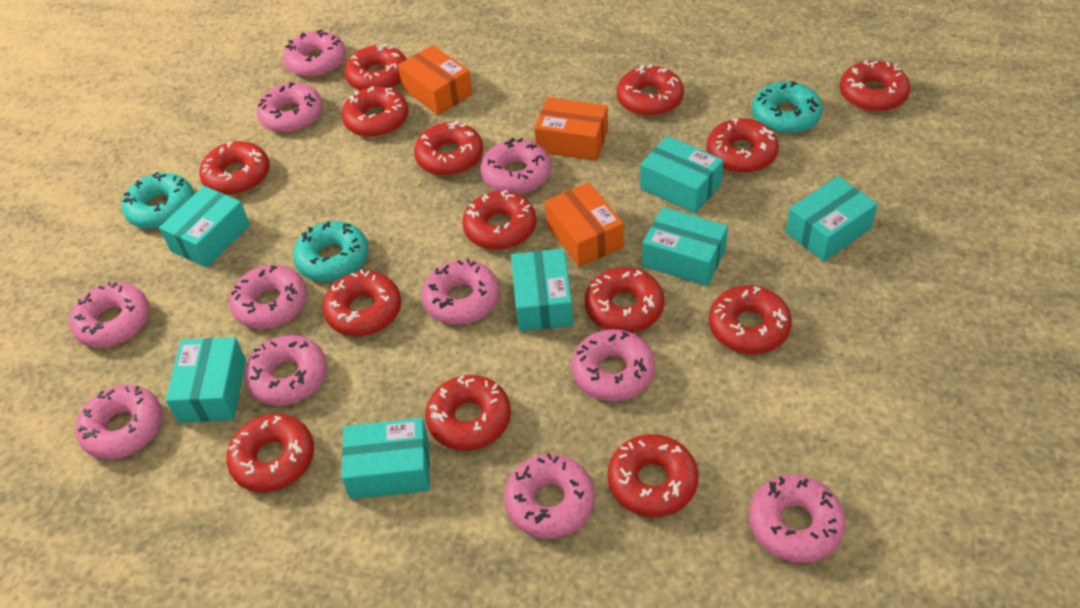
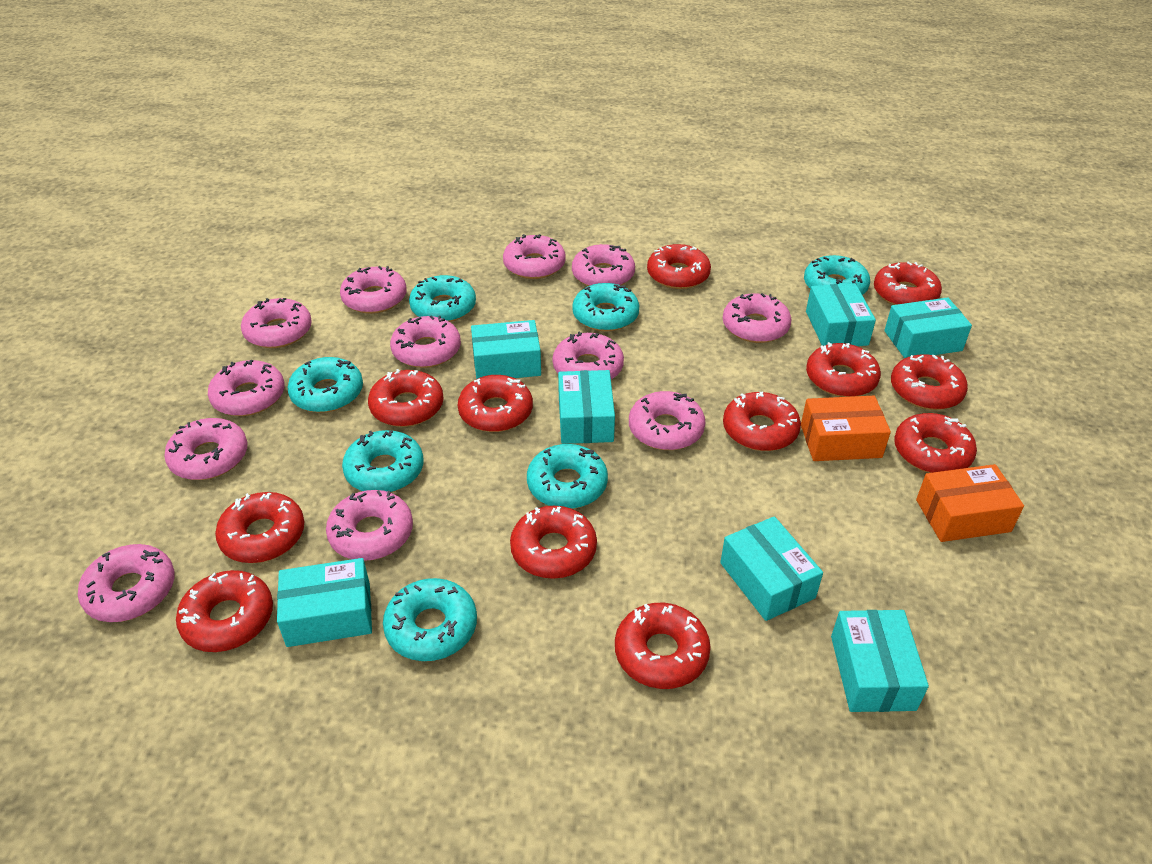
orange box: [398,45,473,115] [534,97,608,161] [545,182,624,267] = 3 -> [801,396,891,461] [916,464,1024,542] = 2
pink donut: [70,282,150,348] [76,385,163,459] [229,265,308,329] [244,335,327,406] [256,82,323,133] [283,30,346,77] [422,258,500,325] [480,138,551,194] [504,453,595,539] [571,329,655,401] [749,475,846,563] = 11 -> [78,544,174,622] [164,418,248,480] [208,360,285,416] [241,298,312,348] [326,490,413,561] [340,266,407,314] [390,315,461,368] [503,234,566,279] [552,331,624,380] [572,244,635,286] [629,391,706,450] [723,293,792,343] = 12
red donut: [199,141,270,195] [226,414,314,492] [323,269,401,336] [342,86,409,137] [344,44,407,90] [414,121,483,176] [425,375,511,451] [462,190,537,250] [585,267,665,333] [607,434,698,517] [617,64,684,117] [707,118,779,173] [709,285,792,354] [840,60,910,112] = 14 -> [176,570,273,652] [215,492,304,563] [368,369,444,427] [458,375,533,432] [510,506,597,579] [615,603,711,689] [647,244,711,289] [723,391,801,451] [806,342,881,397] [874,262,942,305] [891,354,968,410] [894,413,977,473] = 12
turquoise donut: [122,172,194,229] [293,221,369,282] [752,81,823,134] = 3 -> [287,357,363,413] [342,430,424,492] [383,578,477,661] [409,275,476,322] [527,444,608,509] [572,283,639,331] [804,255,870,295] = 7

